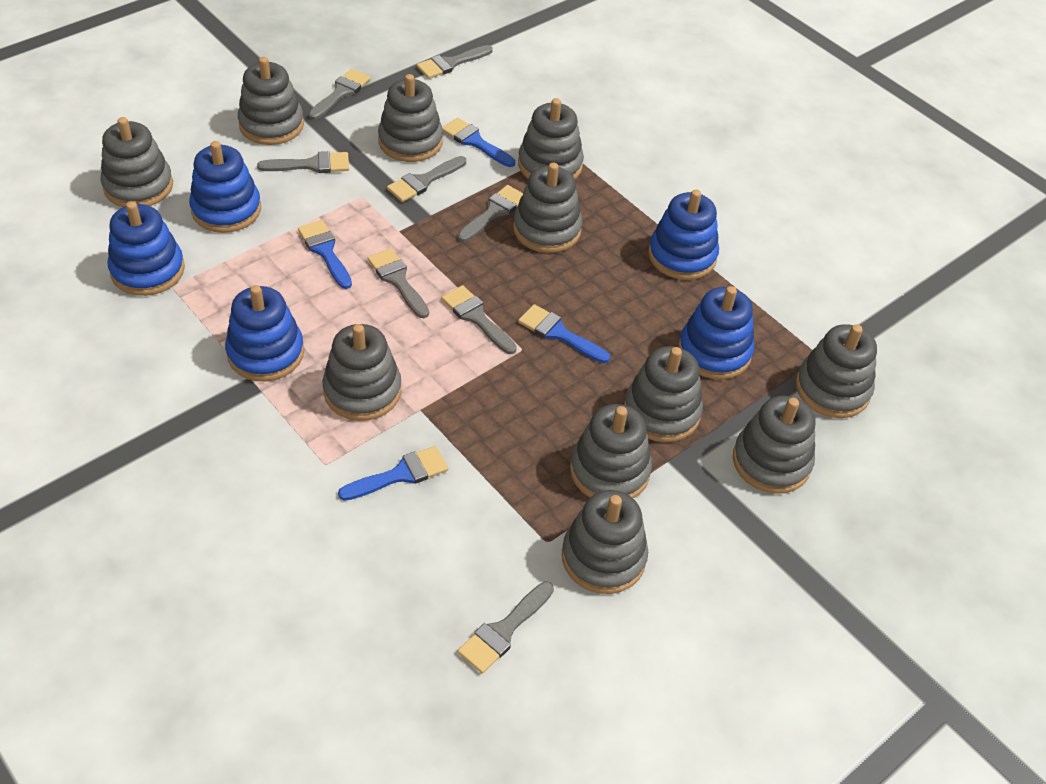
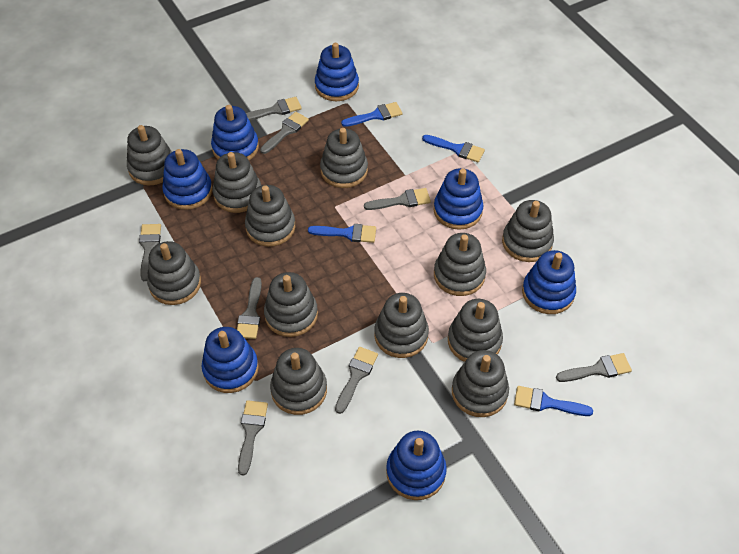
blue stacking toy: [107,201,185,296] [189,141,261,233] [225,285,304,381] [648,189,719,280] [678,286,754,380] = 5 -> [162,149,212,210] [201,327,259,393] [211,105,259,160] [315,43,359,101] [386,431,447,500] [434,168,484,230] [522,250,576,314] = 7
grey stacking toy: [101,117,173,207] [238,57,304,145] [323,324,401,421] [378,74,443,162] [513,163,583,253] [518,98,584,179] [562,490,648,594] [570,404,652,498] [624,346,703,442] [733,396,816,494] [796,324,877,418] = 11 -> [127,125,172,186] [147,241,201,305] [213,152,261,213] [245,185,295,247] [264,272,318,337] [270,348,327,415] [320,128,368,188] [374,293,429,358] [434,233,486,296] [448,299,503,362] [452,350,509,417] [502,200,554,262] = 12

